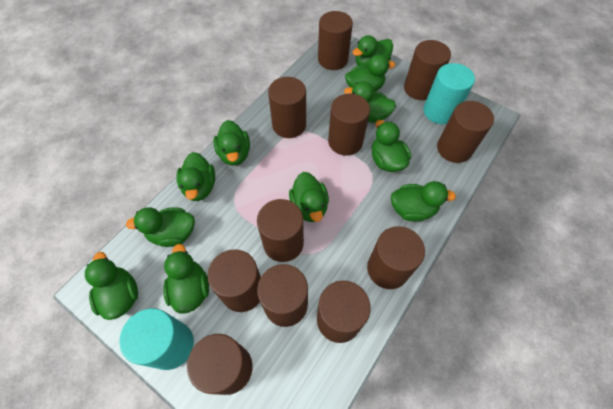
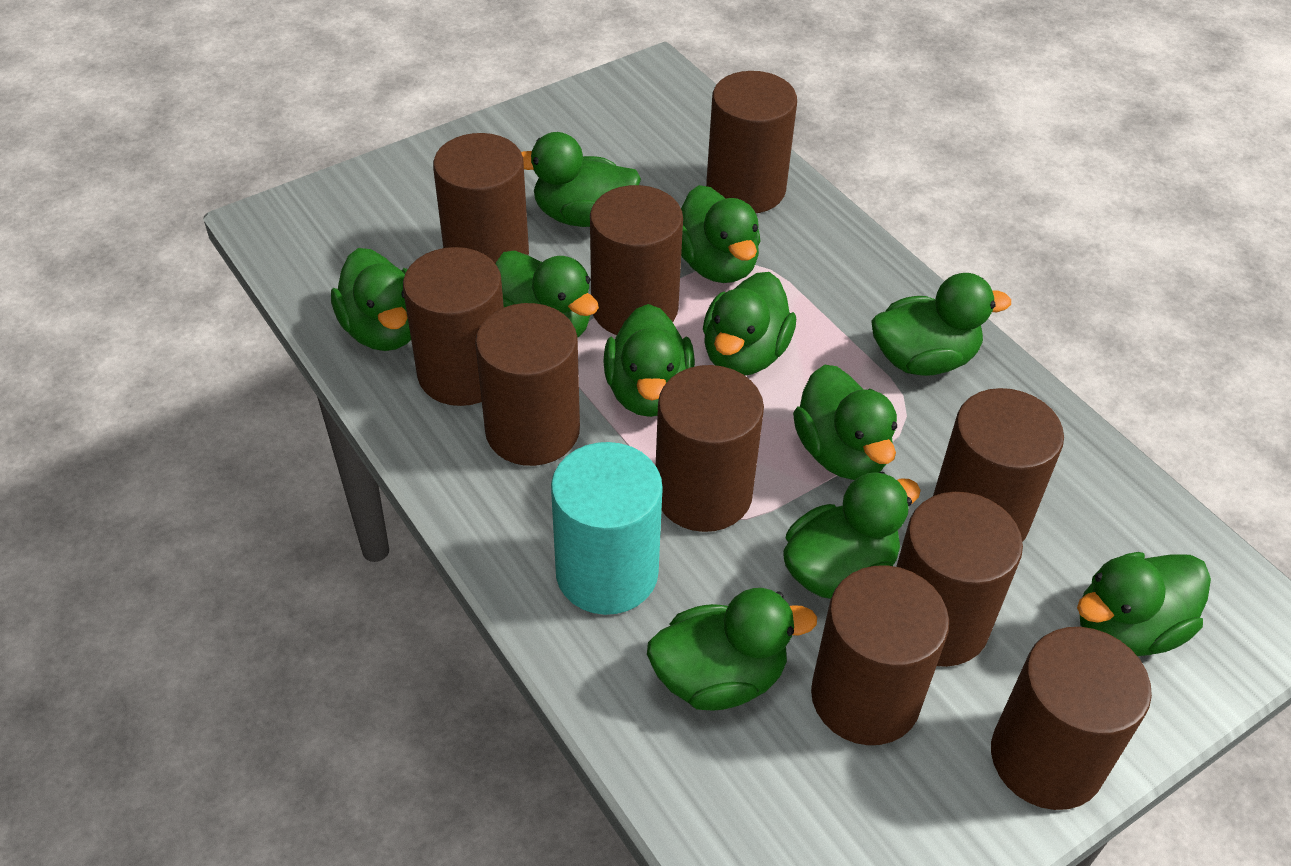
brown cylinder: [187,334,253,395] [207,249,261,312] [257,199,304,262] [257,264,308,327] [268,77,306,138] [317,281,371,343] [318,11,353,70] [328,94,370,156] [367,226,425,289] [404,40,451,100] [437,101,494,163] = 11 -> [403,247,504,406] [433,133,529,263] [475,303,580,466] [590,185,683,335] [656,365,764,532] [706,71,797,213] [811,565,949,745] [896,492,1023,667] [933,388,1064,542] [991,627,1152,810] = 10
turquoise cylinder: [120,308,194,370] [423,63,475,124] = 2 -> [551,442,663,615] = 1

